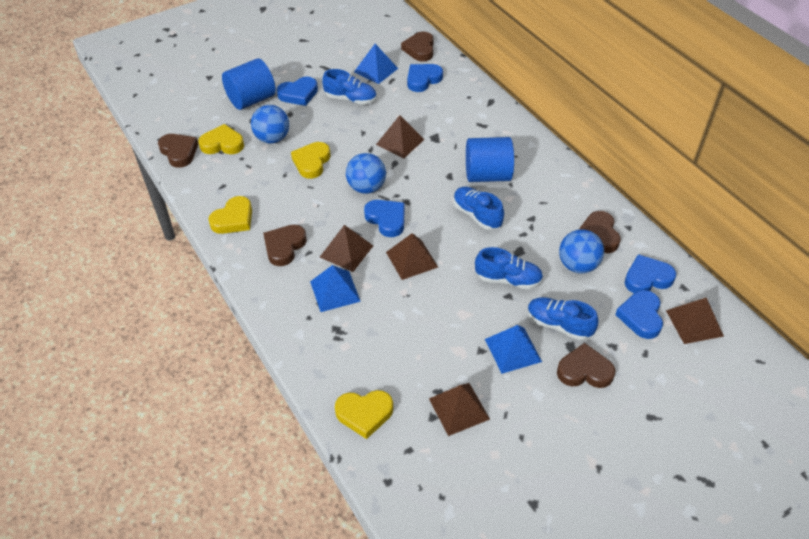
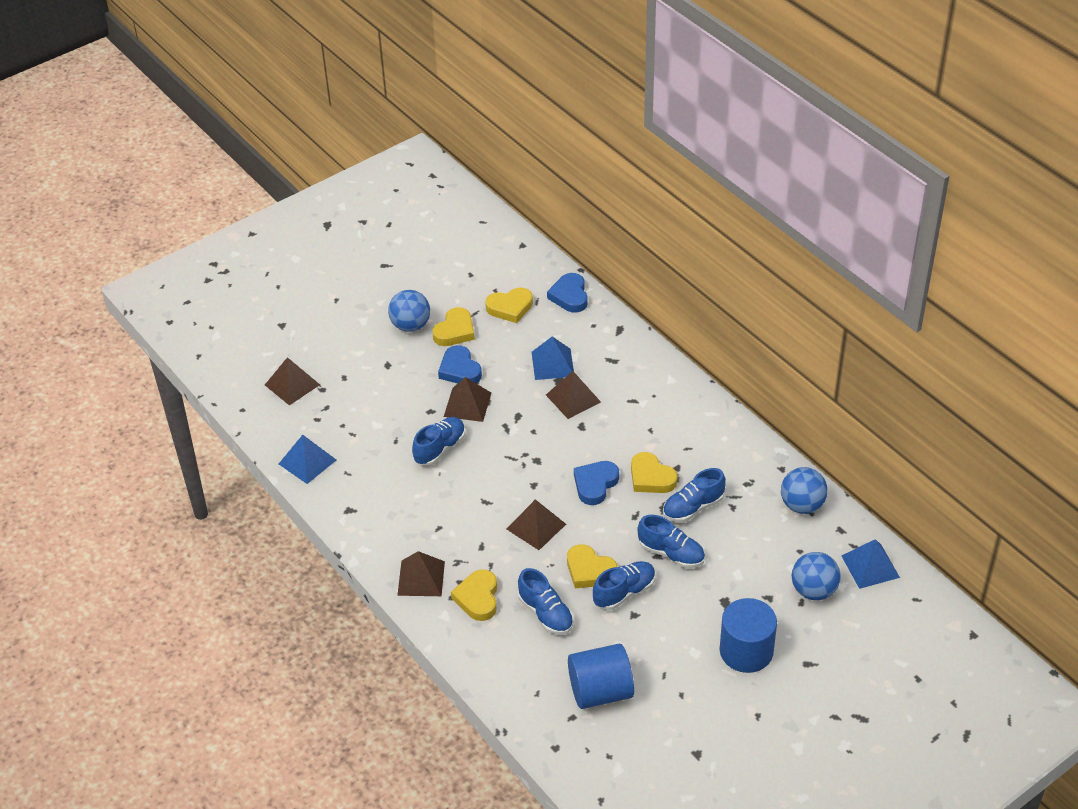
blue heart: [277,77,318,106] [364,200,405,237] [407,64,443,92] [615,290,663,339] [625,254,676,293] = 5 -> [438,345,482,383] [547,273,588,313] [574,461,619,505] = 3
blue shoe: [322,69,376,105] [453,187,504,230] [475,247,543,289] [527,297,598,340] = 4 -> [412,417,465,466] [518,568,574,635] [593,561,656,610] [637,515,705,568] [663,468,726,522] = 5
brown heart: [158,134,198,168] [263,225,307,266] [401,32,434,62] [557,343,615,388] [578,211,621,253] = 5 -> none = 0
yellow heart: [198,124,244,154] [208,196,252,234] [291,142,330,179] [335,390,393,439] = 4 -> [432,307,475,346] [451,569,497,621] [485,287,533,323] [567,544,618,588] [631,452,678,493] = 5

